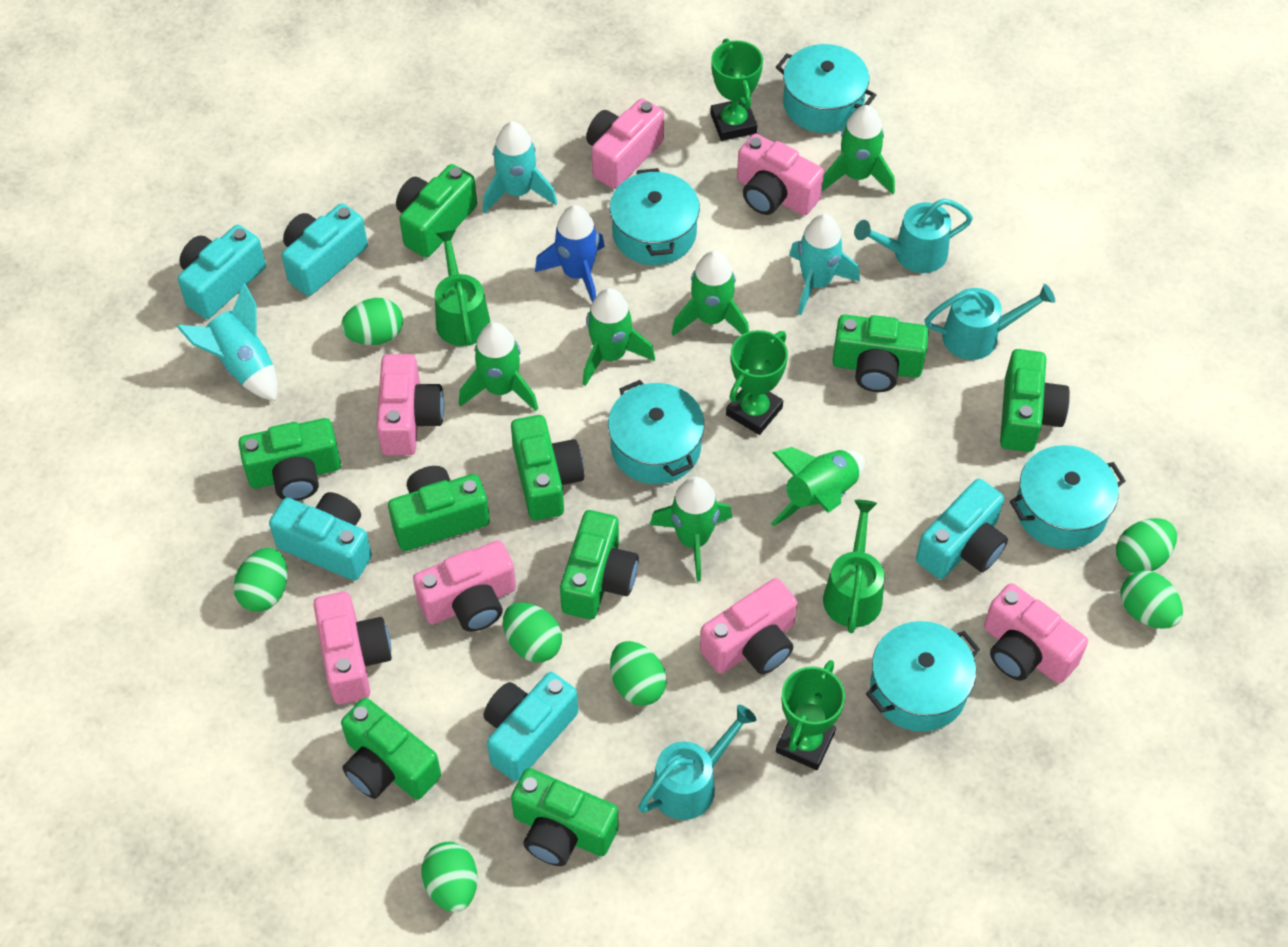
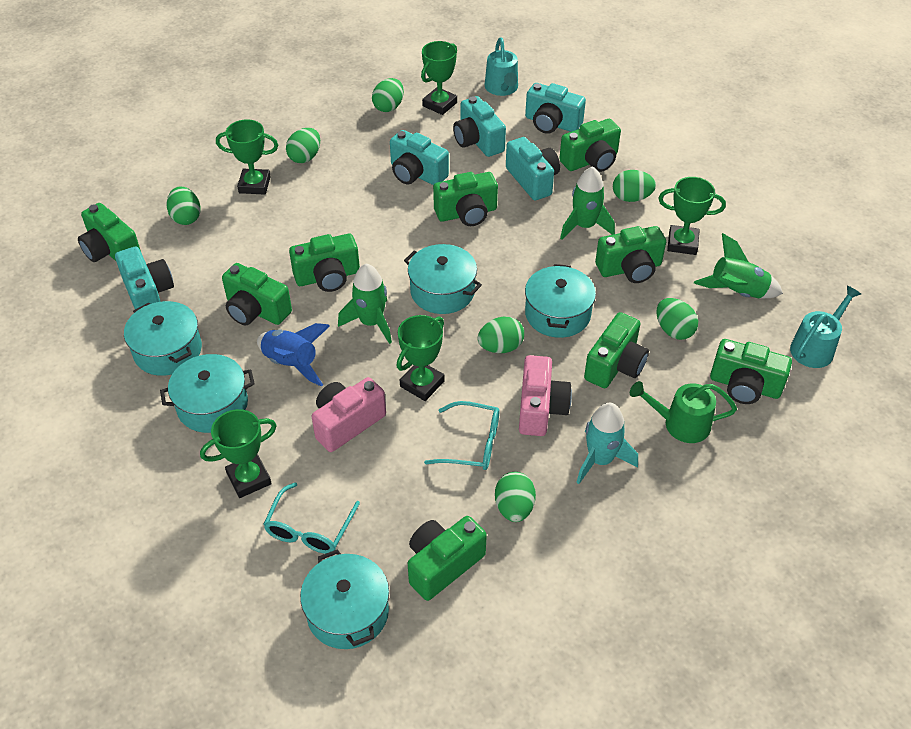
green rocket: [459,322,538,411] [583,288,655,386] [650,477,732,582] [671,251,749,336] [771,447,865,526] [822,105,895,194] = 6 -> [338,264,392,344] [560,166,615,240] [694,233,783,298] = 3
green trophy: [711,38,763,141] [726,330,788,435] [776,660,845,770] = 3 -> [200,409,277,498] [216,119,278,195] [397,315,445,401] [421,41,457,115] [658,177,726,255] = 5
green watering can: [435,230,490,346] [823,500,884,633] = 2 -> [630,381,737,443] = 1
pink camera: [313,592,392,704] [376,354,444,455] [413,540,516,632] [586,98,664,189] [700,578,797,674] [737,134,824,216] [984,583,1088,684] = 7 -> [312,377,386,452] [519,355,572,436] = 2
turquoise glasses: none = 0 -> [263,482,360,554] [424,401,499,470] = 2
turquoise rocket: [177,283,278,401] [483,122,557,213] [789,214,860,315] = 3 -> [576,403,638,484] = 1
turquoise watering can: [638,705,757,820] [854,198,973,273] [925,284,1055,360] = 3 -> [485,38,518,96] [790,286,861,368] = 2

